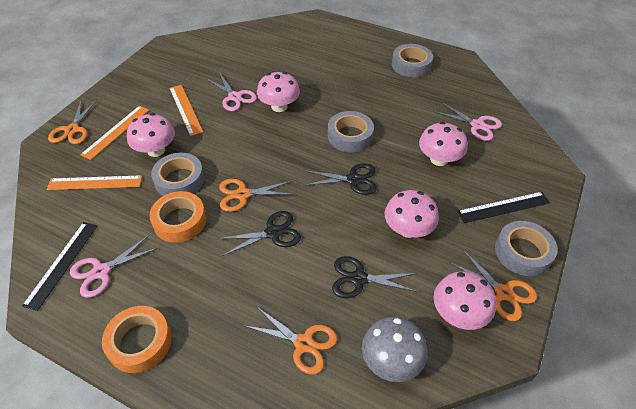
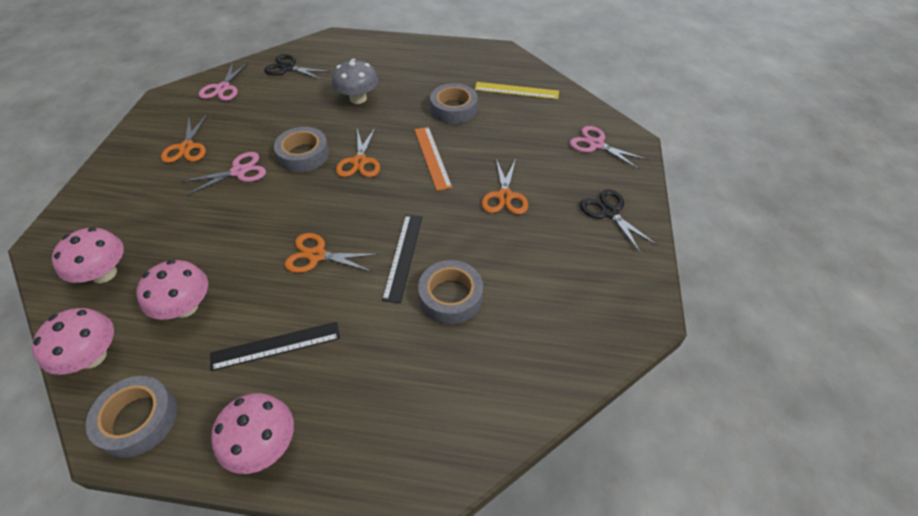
black scissors: [217,211,301,256] [304,163,377,195] [332,256,418,299] = 3 -> [264,54,331,80] [580,189,658,254] = 2
orange ruler: [47,175,142,190] [80,106,149,160] [169,85,203,136] = 3 -> [415,127,452,191] = 1
orange tape: [102,306,172,373] [149,191,206,243] = 2 -> none = 0
pink mushroom: [127,113,175,157] [257,72,300,112] [385,190,439,238] [419,122,467,166] [434,271,496,330] = 5 -> [32,308,114,375] [52,227,124,283] [136,260,208,320] [211,393,294,474] = 4
yellow ruler: none = 0 -> [475,82,559,99] = 1

